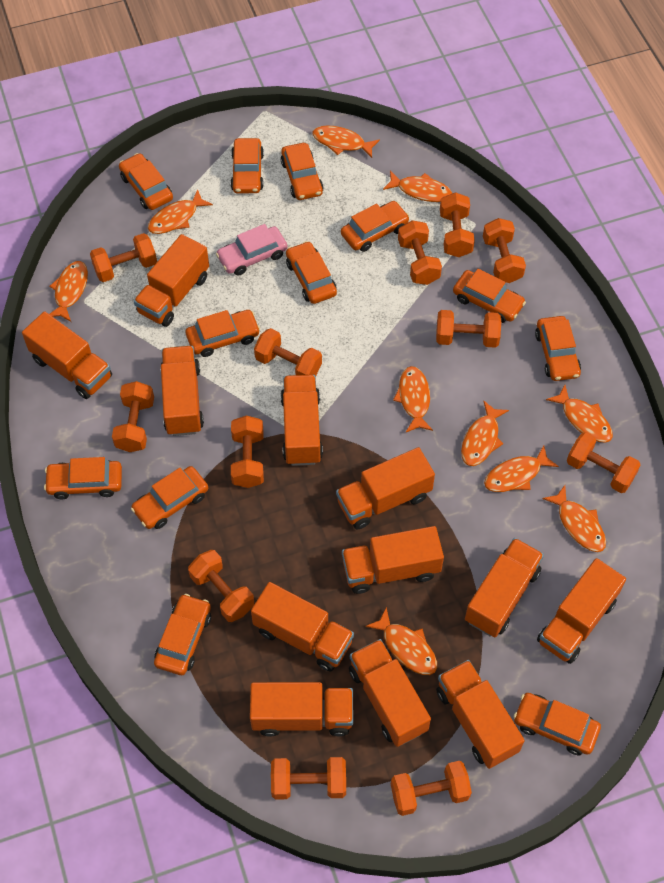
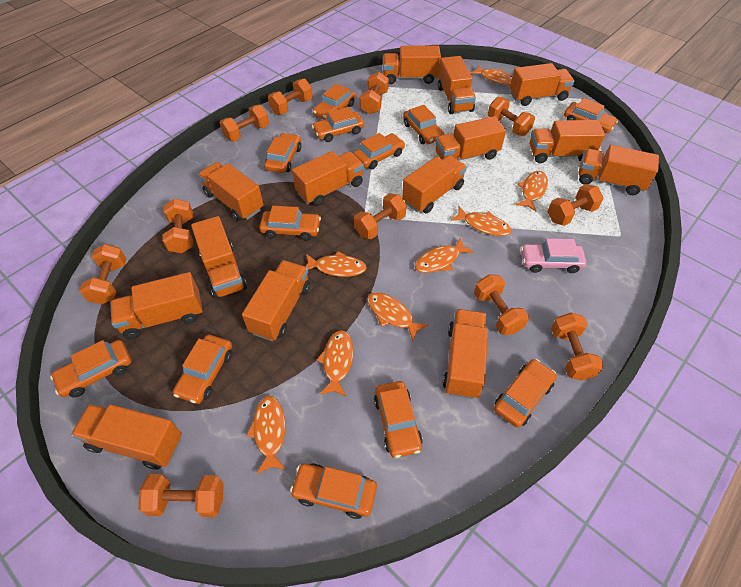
orange dumbbell: [90,233,157,282] [112,381,154,452] [188,550,254,622] [231,415,264,488] [254,328,322,376] [271,757,346,800] [391,761,472,816] [398,220,442,285] [436,310,501,348] [440,192,475,257] [483,218,526,283] [567,432,640,493] = 12 -> [79,244,127,304] [138,474,224,517] [162,199,193,253] [220,105,269,141] [268,79,313,115] [354,193,407,239] [360,72,389,114] [474,274,529,335] [488,96,535,136] [548,184,604,226] [551,312,604,380] = 11
orange fish: [49,261,88,322] [148,189,213,234] [312,125,380,158] [365,607,437,675] [383,171,452,202] [393,366,433,432] [461,401,509,466] [484,445,559,492] [542,485,606,552] [546,385,613,443] = 10 -> [246,396,286,474] [305,251,367,277] [317,330,353,397] [367,292,429,341] [415,238,474,273] [451,206,512,236] [470,65,512,85] [516,171,548,211] = 8
orange truck: [22,311,112,399] [134,234,209,327] [160,346,204,436] [250,682,353,737] [251,582,354,671] [280,375,323,466] [336,447,435,530] [342,526,444,594] [349,639,431,747] [436,660,525,769] [465,538,544,637] [537,558,626,664] = 12 -> [71,404,182,469] [110,272,203,339] [191,216,247,299] [198,162,263,221] [242,260,310,341] [292,151,364,206] [383,45,441,84] [402,155,467,214] [435,116,506,161] [438,56,476,114] [443,309,488,399] [510,63,574,106] [530,120,605,163] [578,145,659,195] = 14

